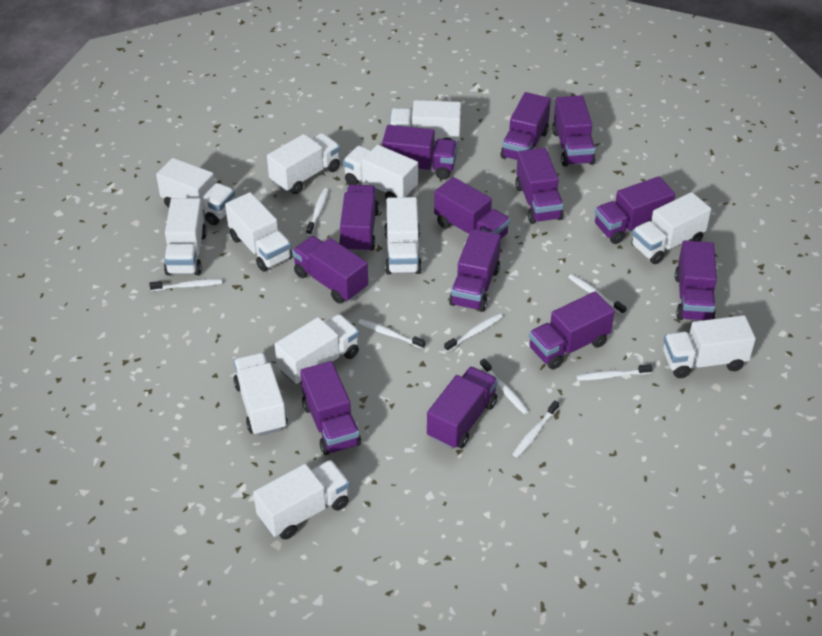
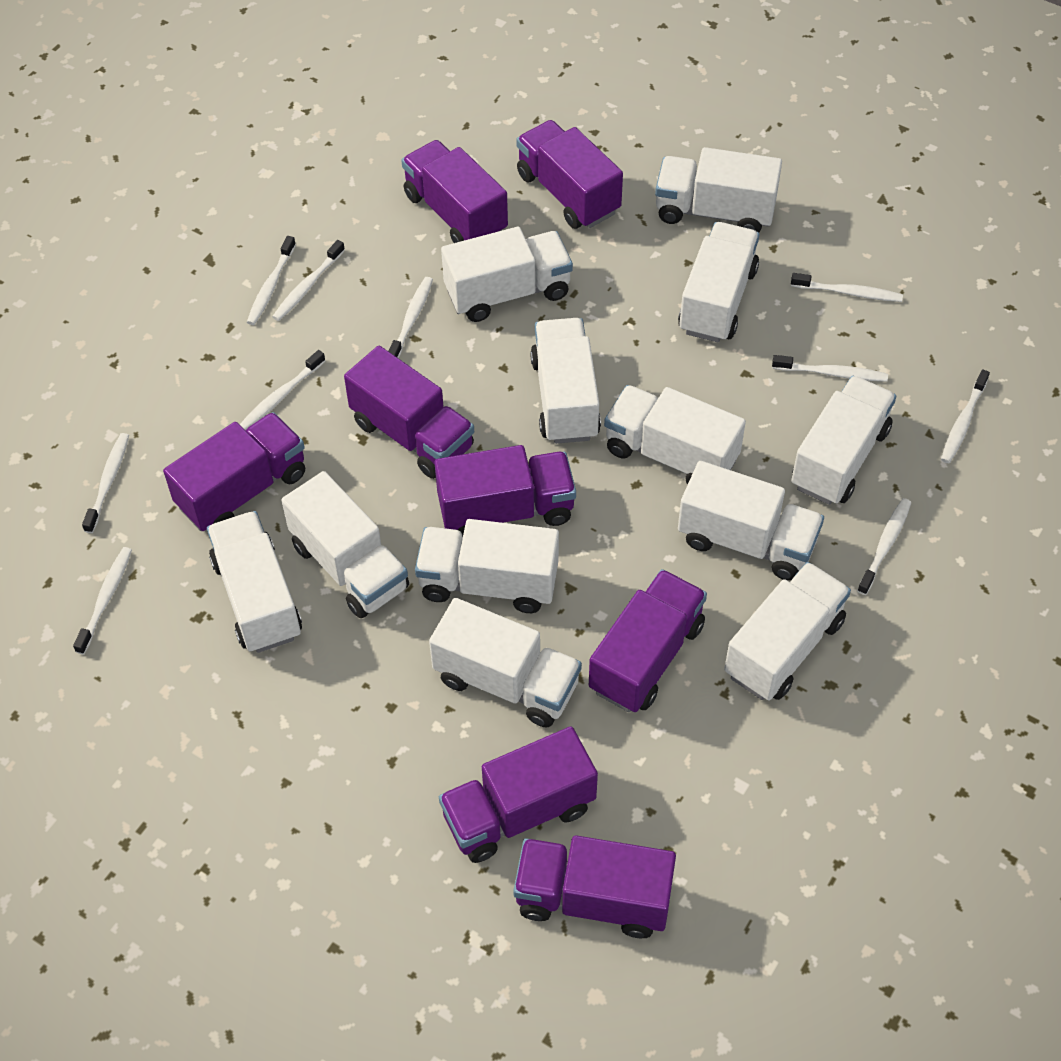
purple truck: [292,236,368,304] [300,361,361,455] [339,185,379,253] [382,125,457,179] [427,366,498,449] [434,177,510,239] [449,229,501,312] [501,92,551,161] [515,148,564,224] [529,292,615,369] [552,95,596,167] [595,176,675,244] [675,240,717,321] = 13 -> [163,412,305,531] [344,346,474,479] [401,140,508,243] [435,445,576,536] [439,726,598,863] [513,835,676,938] [516,120,623,229] [589,569,707,712] = 8
white toothbrush: [149,279,222,291] [306,188,329,235] [358,319,426,349] [444,313,503,352] [480,358,529,414] [512,400,559,457] [568,274,627,315] [576,364,652,381] = 8 -> [73,547,132,654] [82,433,129,533] [240,350,325,431] [247,236,296,325] [272,240,345,321] [388,277,433,358] [772,355,888,382] [791,273,903,302] [857,498,911,595] [941,369,990,463] = 10

